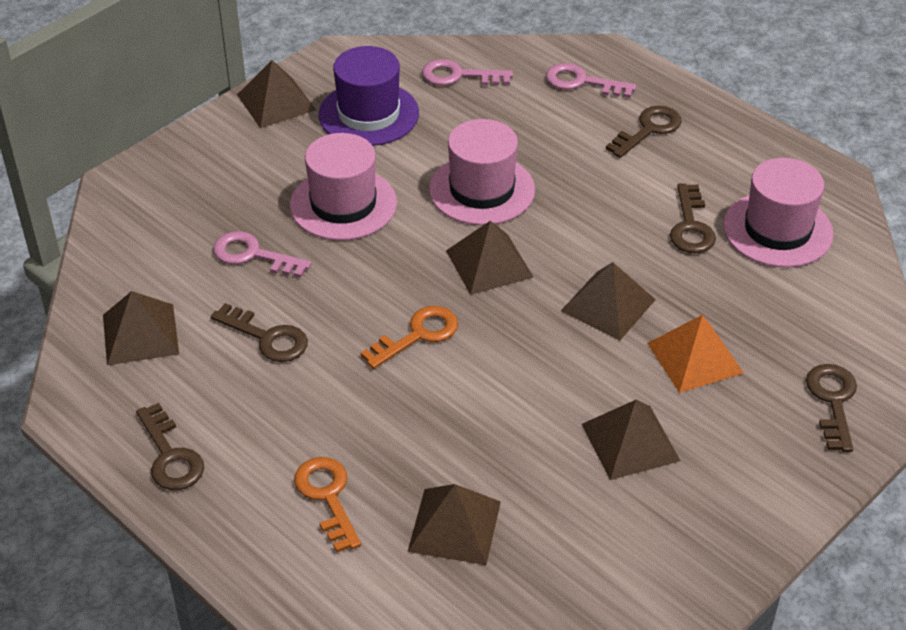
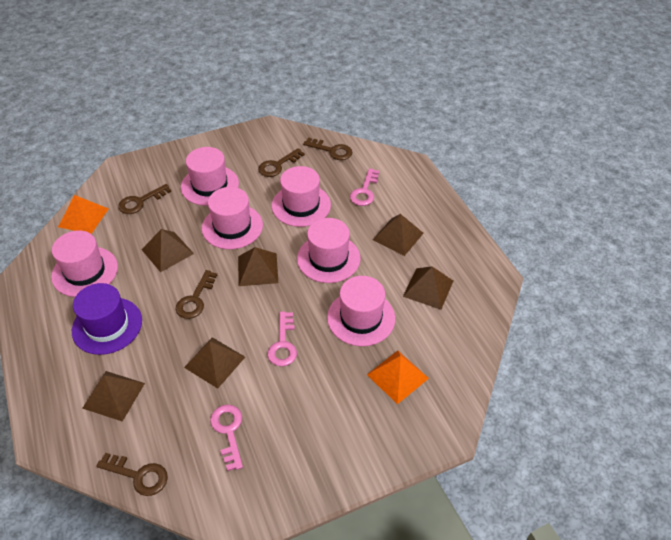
orange key: [294,457,361,552] [361,306,458,369] = 2 -> none = 0
orange pyramid: [647,315,744,393] = 1 -> [58,195,108,234] [367,351,429,404] = 2
pink hat: [290,133,397,240] [429,119,535,225] [723,158,834,268] = 3 -> [51,231,118,297] [181,147,239,206] [202,187,263,249] [272,166,331,227] [297,218,360,283] [327,276,395,346] = 6

